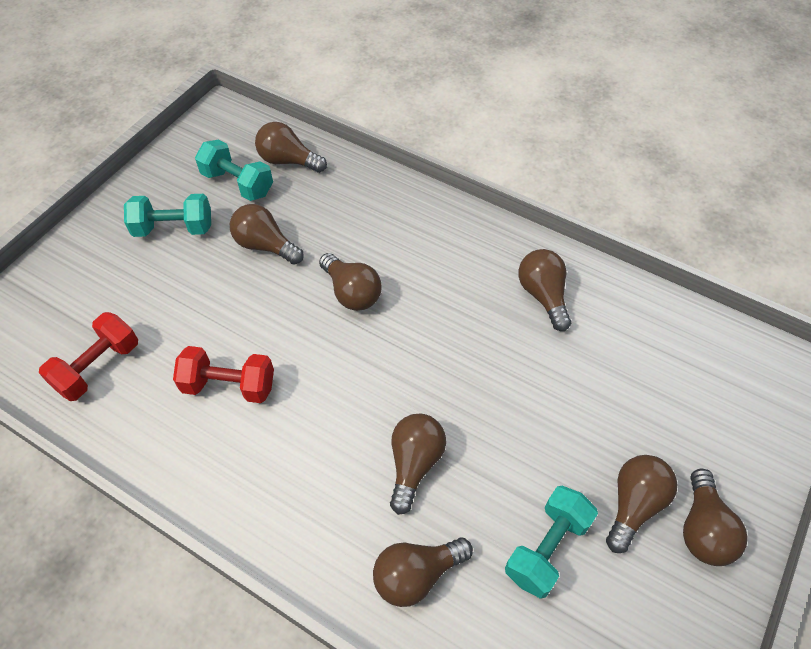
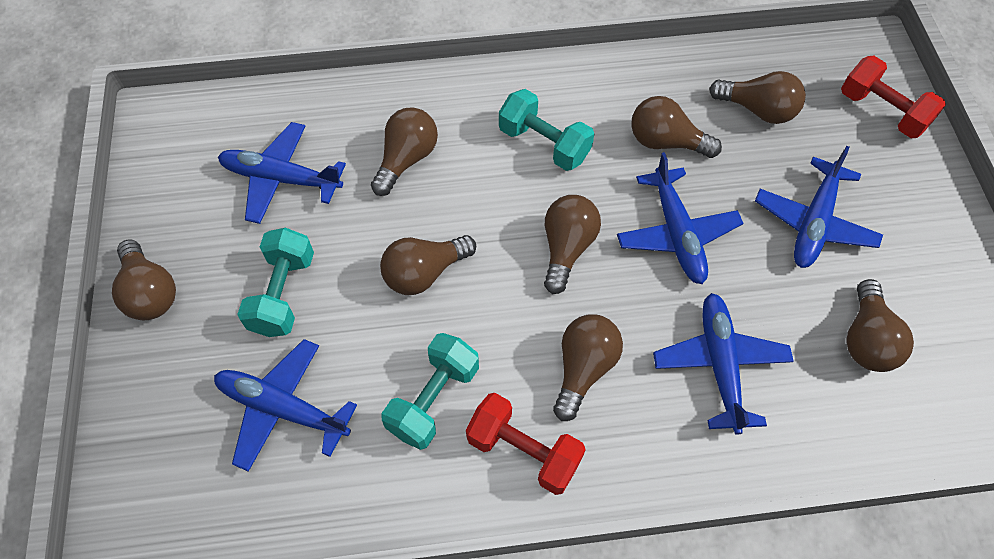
blue plane: none = 0 -> [214,339,357,472] [218,122,346,224] [617,152,743,284] [653,293,794,435] [755,146,883,268] = 5

